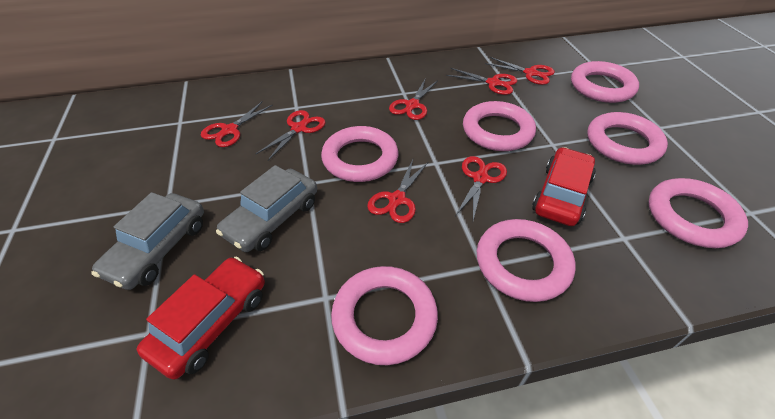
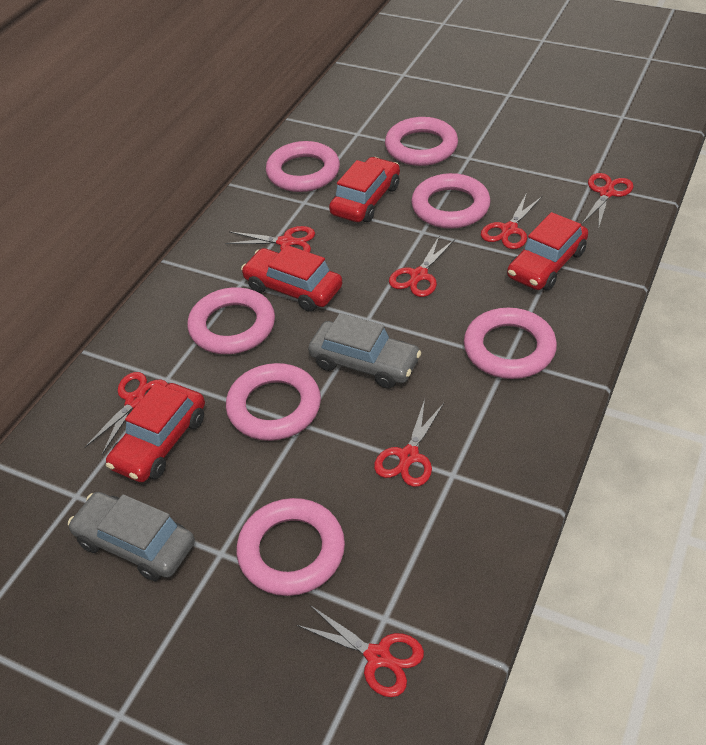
red car: [137,257,265,380] [532,147,596,226] = 2 -> [106,383,205,482] [241,245,342,312] [329,157,400,222] [507,212,588,291] = 4

